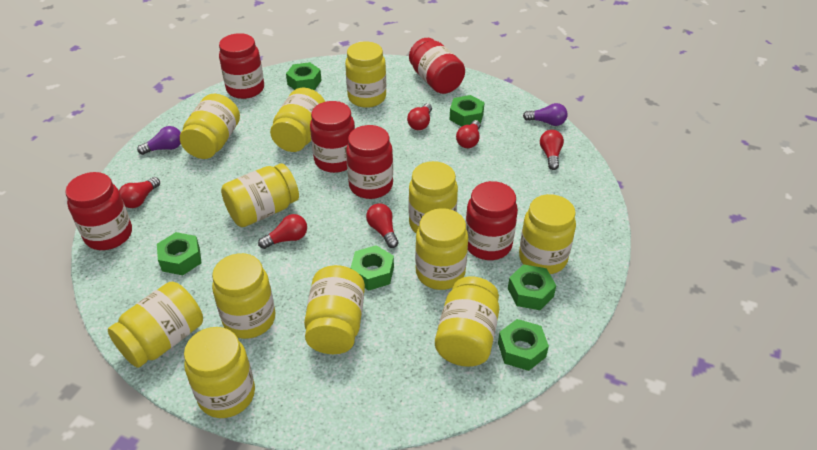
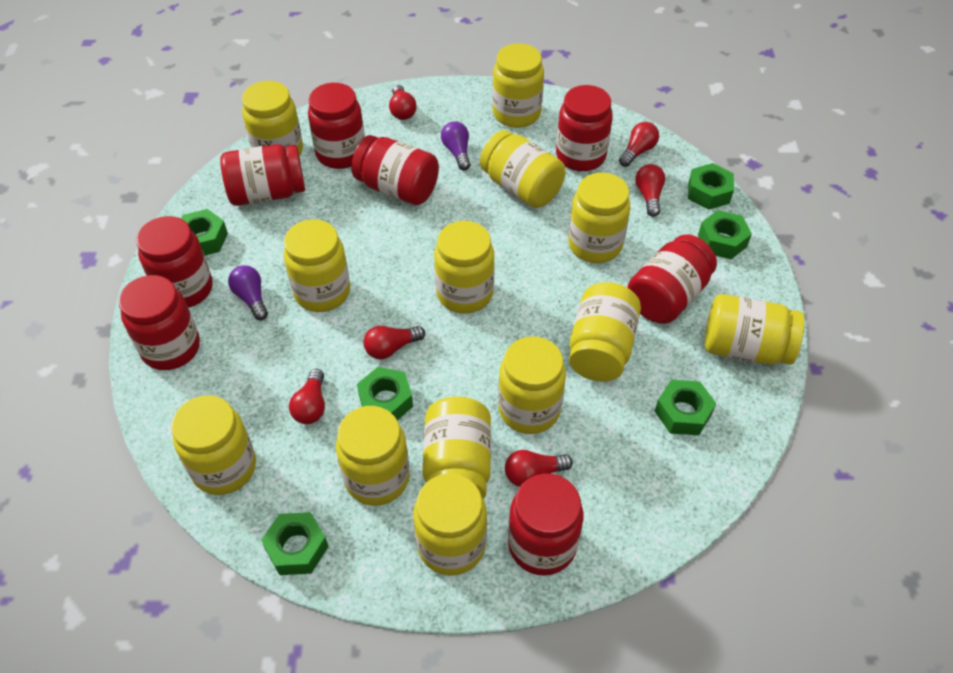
red jar: [65,172,132,250] [219,33,264,99] [310,101,355,173] [346,125,393,199] [409,38,465,94] [465,181,518,260] = 6 -> [119,275,200,370] [136,216,213,308] [220,144,305,206] [308,83,365,169] [351,135,439,205] [508,474,583,576] [556,85,613,171] [628,234,717,324] = 8
yellow jar: [108,282,203,368] [180,94,240,159] [184,327,255,418] [212,253,276,339] [221,163,299,227] [270,88,325,152] [304,265,365,354] [345,41,386,108] [409,161,458,233] [415,208,468,290] [435,276,499,367] [519,194,576,274] = 12 -> [171,395,256,495] [242,81,303,156] [284,219,350,312] [336,406,410,506] [413,474,487,576] [422,397,491,499] [434,221,495,314] [480,130,566,208] [492,43,544,128] [498,336,566,434] [568,173,630,263] [569,282,641,382] [705,294,805,365] = 13

